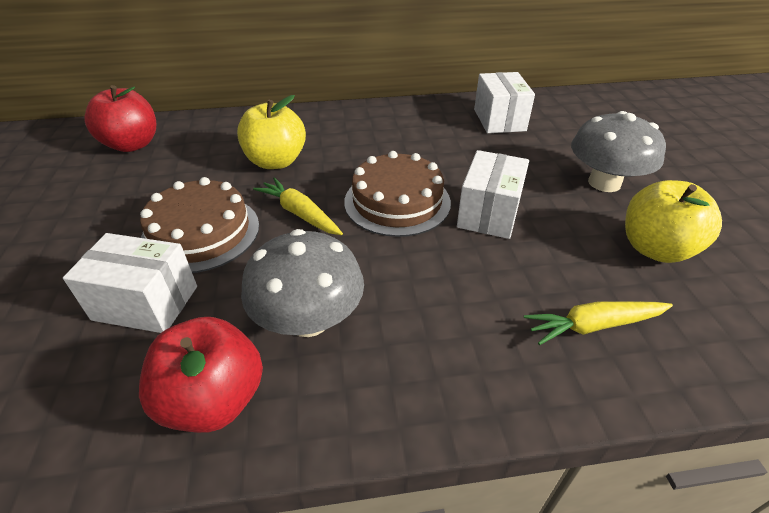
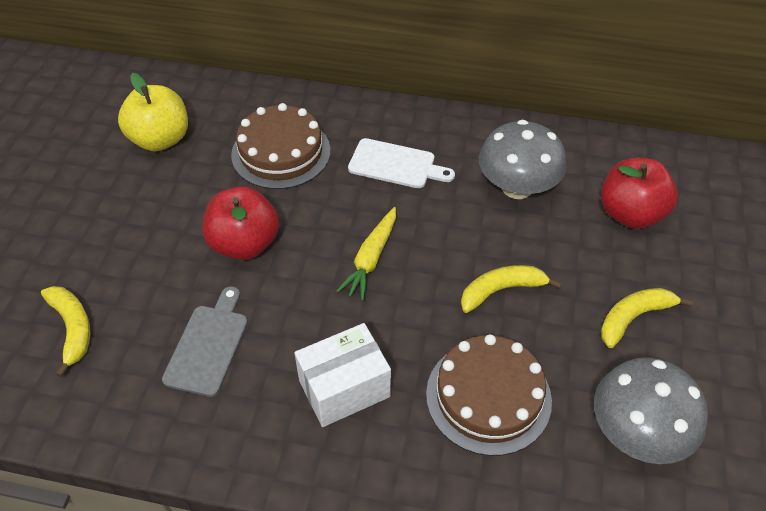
grey cutting board: none = 0 -> [162,286,248,397] = 1
white box: [63,233,197,333] [457,150,529,239] [474,72,535,133] = 3 -> [294,323,391,427] = 1
white cutting board: none = 0 -> [348,138,455,188] = 1
yellow apple: [237,95,306,169] [625,180,722,263] = 2 -> [118,73,188,151] = 1
yellow banana: none = 0 -> [41,286,90,377] [461,265,561,313] [601,288,693,348] = 3
yellow carrot: [253,177,343,235] [524,301,673,345] = 2 -> [336,207,396,301] = 1

